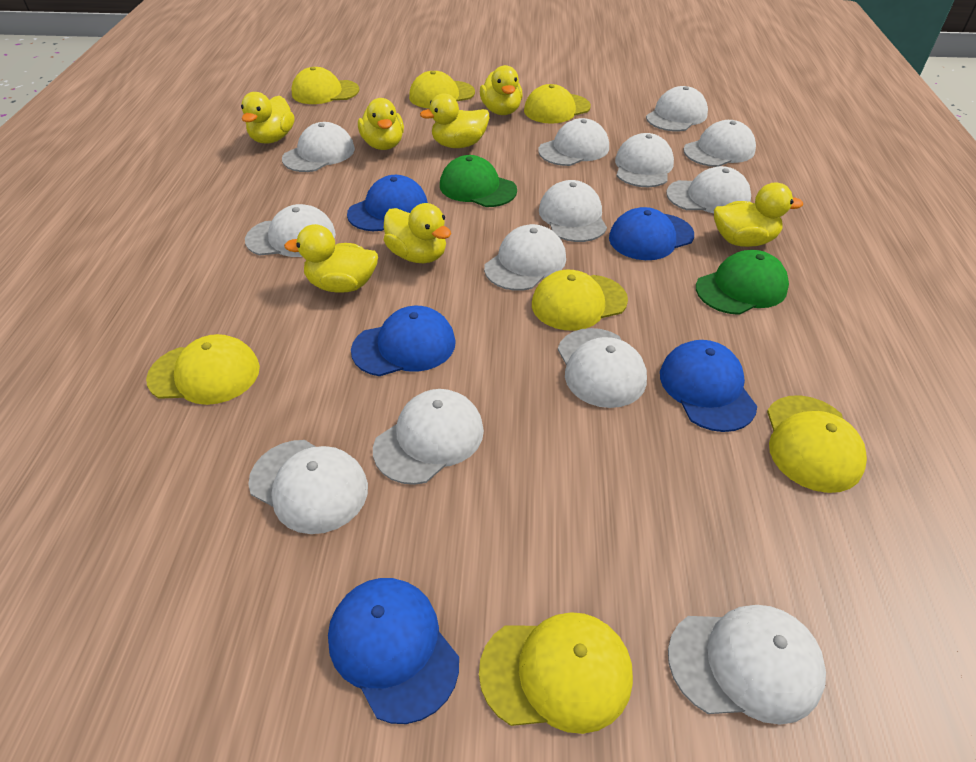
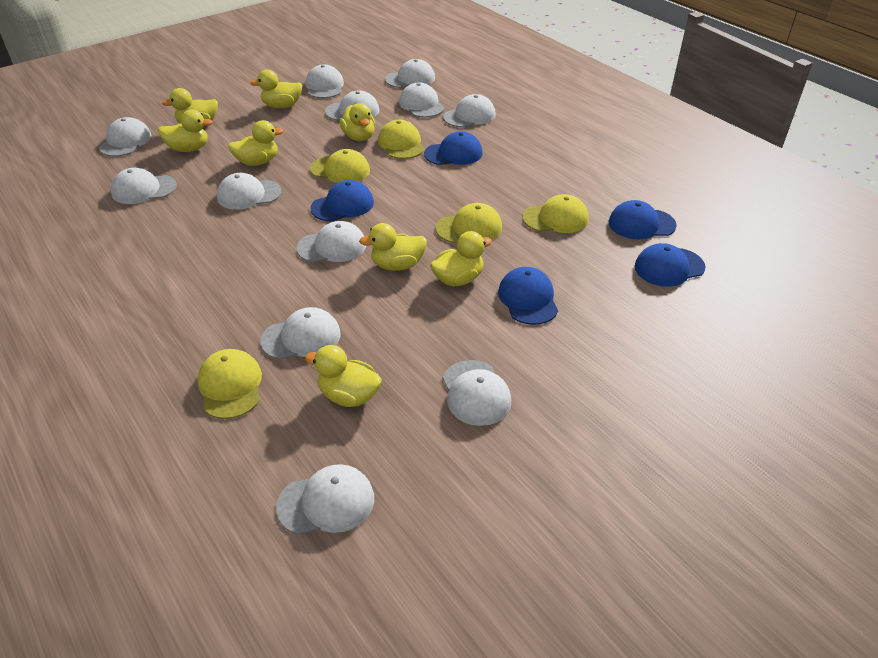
green cap: [440,155,517,207] [696,250,789,315] = 2 -> none = 0
white cap: [245,204,336,257] [248,440,368,534] [282,122,355,172] [373,389,484,485] [484,224,566,291] [538,118,609,166] [539,180,607,242] [558,328,647,408] [615,133,674,187] [646,86,708,131] [666,166,751,213] [668,605,826,725] [684,120,756,167] = 13 -> [99,117,152,157] [111,168,177,204] [217,173,282,210] [261,307,341,360] [276,464,374,535] [297,221,366,262] [305,65,344,98] [325,91,379,120] [385,59,435,88] [399,82,445,117] [443,94,496,127] [443,360,511,426] = 12
yellow cap: [146,334,260,405] [291,67,360,104] [409,71,475,108] [479,612,633,734] [524,84,591,124] [532,270,628,330] [767,395,867,493] = 7 -> [197,349,262,419] [310,149,370,183] [378,120,424,159] [436,203,502,243] [523,194,589,233] = 5
yellow duck: [241,92,295,143] [284,224,378,293] [358,98,404,150] [384,203,451,263] [420,93,489,148] [480,65,523,115] [714,182,803,247] = 7 -> [158,110,213,152] [162,88,218,123] [228,120,284,166] [250,69,303,108] [305,345,382,407] [340,103,375,141] [359,223,427,271] [430,231,492,287] = 8

